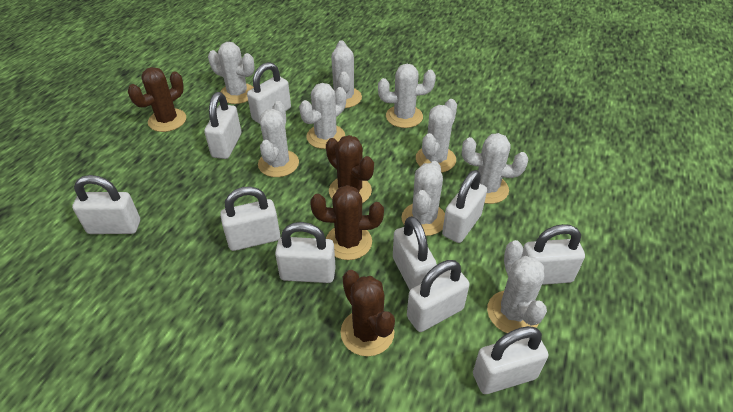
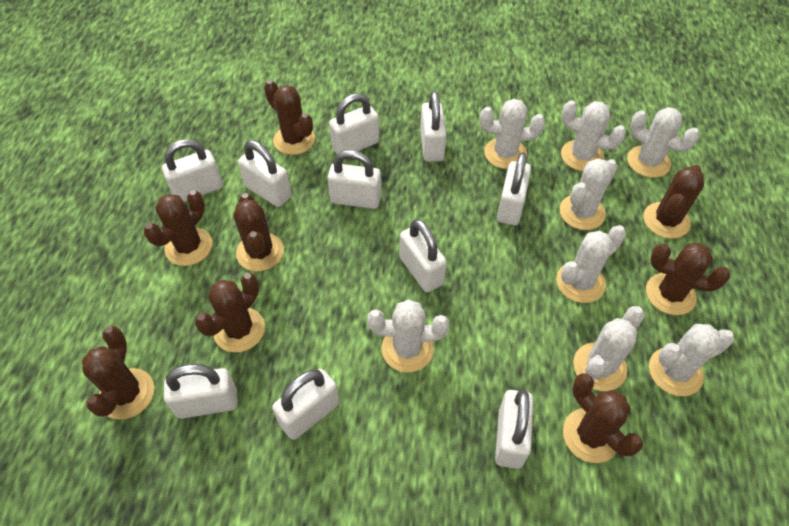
brown cactus: [128,67,186,132] [310,185,384,260] [326,135,374,203] [341,270,395,356] = 4 -> [82,326,154,420] [143,190,212,266] [195,273,265,353] [234,193,284,272] [264,80,315,155] [563,374,643,463] [644,165,704,239] [646,243,730,315] = 8
white cactus: [208,42,255,104] [258,101,299,177] [299,83,346,149] [331,40,362,108] [378,64,436,128] [401,161,445,236] [416,99,457,173] [462,133,528,204] [487,240,547,333] = 9 -> [367,299,450,372] [480,99,545,169] [556,225,626,303] [560,158,618,230] [561,100,626,171] [573,306,645,391] [627,107,700,178] [649,324,734,396] = 8

